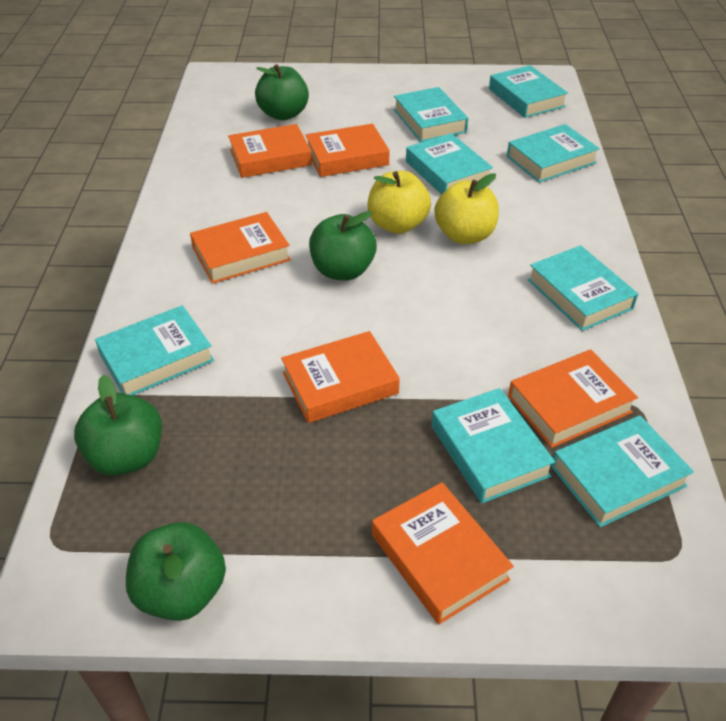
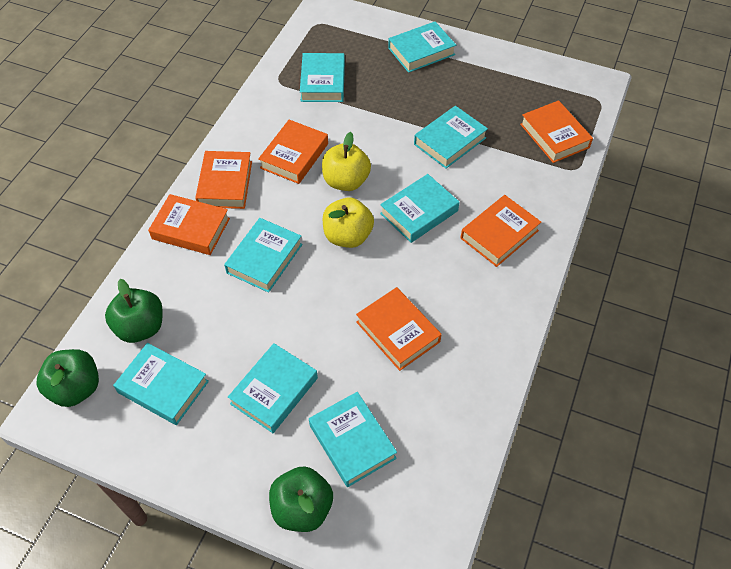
green apple: [74,375,162,476] [126,522,226,621] [255,64,309,120] [309,211,377,280] = 4 -> [37,349,99,407] [105,279,163,343] [269,466,333,532] = 3

